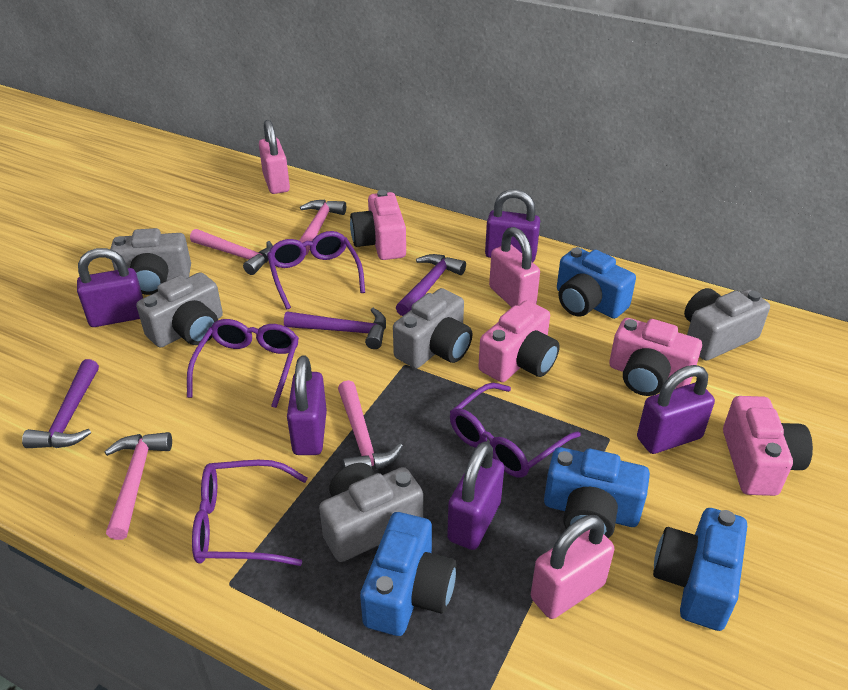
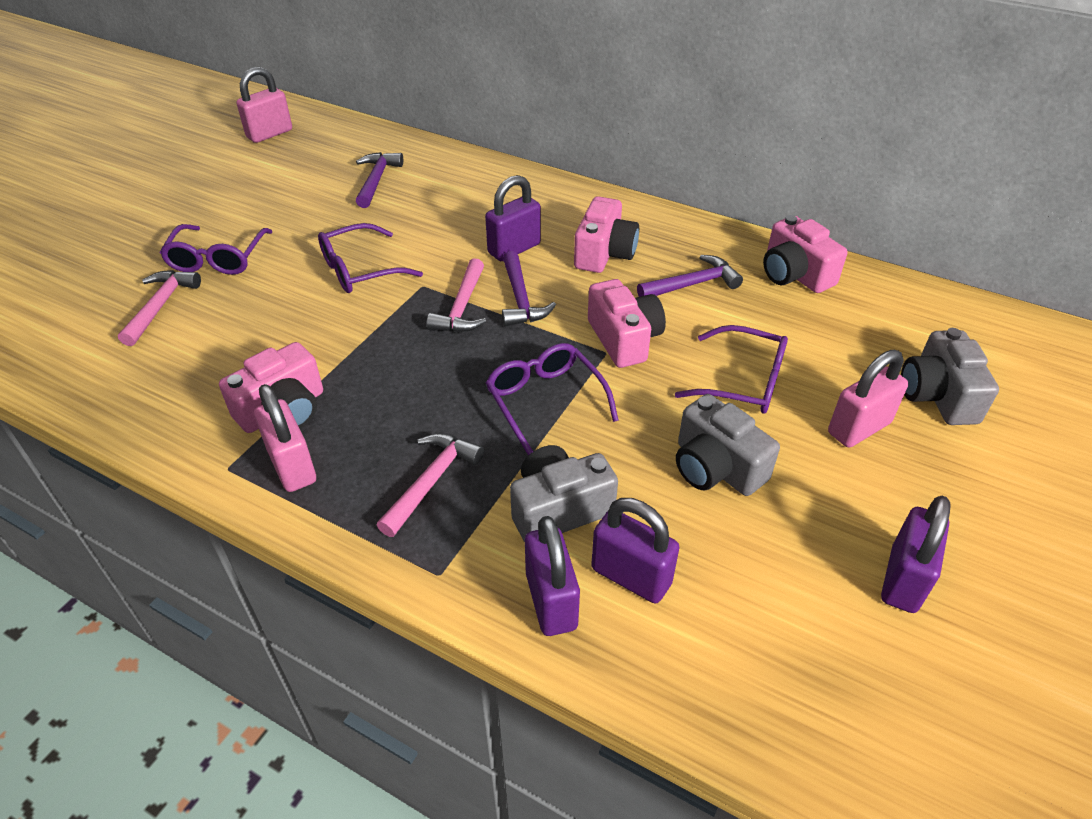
blue camera: [360,512,457,636] [544,447,650,538] [557,247,636,319] [653,508,747,631] = 4 -> none = 0
grey camera: [110,228,191,295] [136,272,223,348] [319,463,423,562] [393,288,472,369] [684,288,770,361] = 5 -> [510,445,618,542] [676,394,780,496] [901,328,999,425] = 3
pink hammer: [105,432,172,540] [190,229,273,275] [299,200,346,255] [338,380,403,470] = 4 -> [118,270,201,346] [377,433,484,537] [427,258,486,332] = 3
purple padlock: [77,248,143,327] [287,356,327,455] [447,441,504,550] [485,189,540,262] [637,365,715,454] = 5 -> [485,175,541,261] [525,516,580,636] [591,498,680,603] [881,496,951,613] = 4

